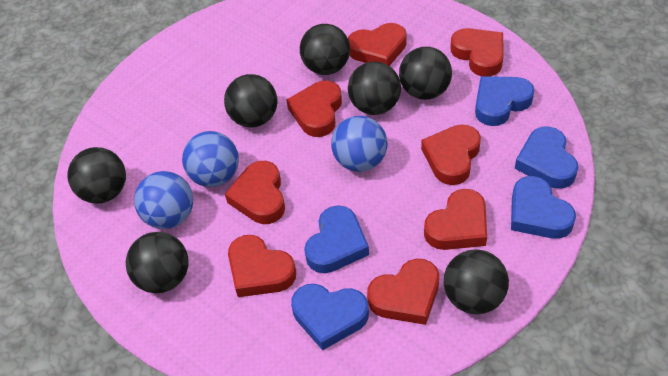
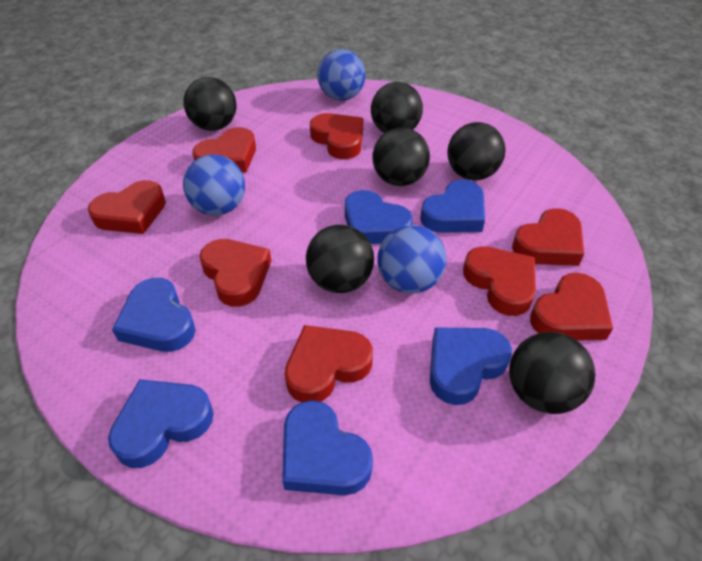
black ball: [67,147,126,204] [126,232,188,293] [224,74,278,128] [300,24,350,75] [348,62,401,115] [399,47,452,100] [444,249,509,314] = 7 -> [183,77,236,131] [306,225,374,293] [371,82,423,133] [372,127,430,186] [447,122,505,180] [509,332,596,414] = 6
blue heart: [291,284,369,350] [304,205,369,273] [475,76,535,126] [511,176,576,239] [515,126,579,189] = 5 -> [108,379,213,468] [112,278,196,352] [282,400,373,495] [345,190,413,244] [420,180,485,233] [430,328,512,405] = 6

